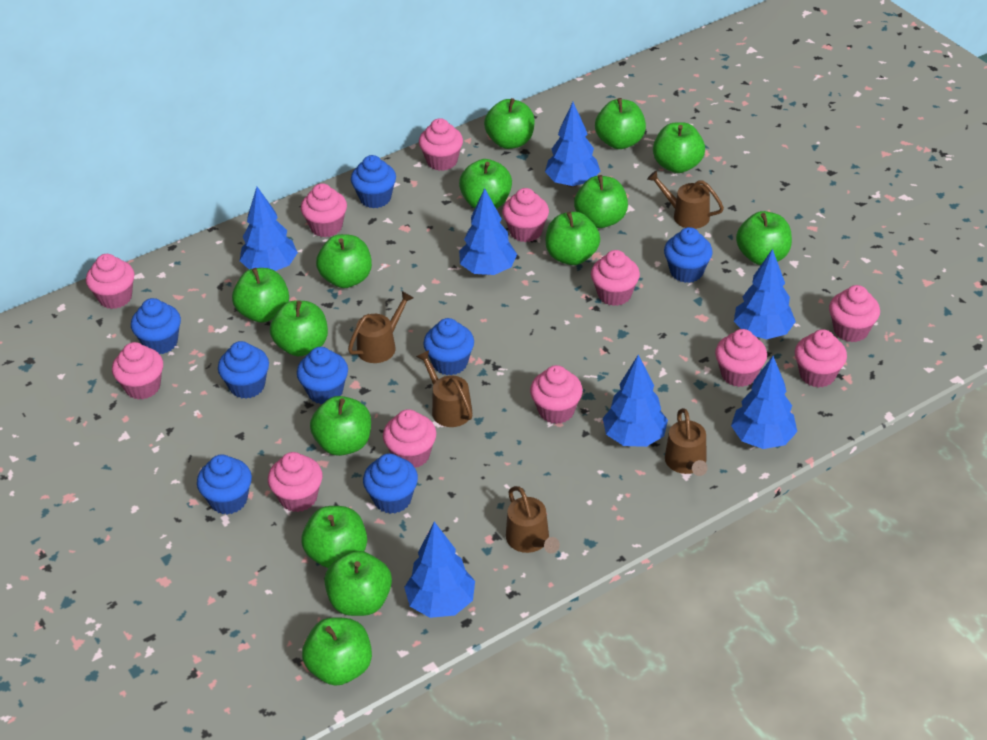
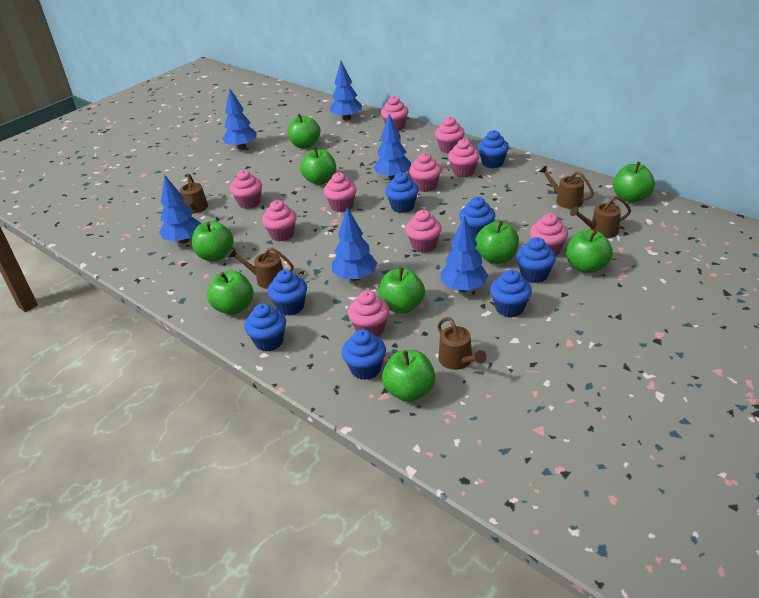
blue tree: [240,187,298,271] [404,522,475,618] [459,188,517,275] [545,102,600,187] [603,355,668,447] [731,356,797,449] [734,249,796,339] = 7 -> [159,175,201,244] [223,88,257,149] [330,61,362,120] [332,207,377,281] [373,114,411,180] [441,216,489,292] = 6
green apple: [232,268,289,323] [270,300,328,356] [301,506,367,568] [302,617,372,686] [310,396,371,456] [316,234,372,288] [324,551,392,616] [459,159,512,209] [484,98,535,149] [545,212,600,265] [574,175,628,228] [595,98,646,149] [653,122,705,173] [736,211,792,265] = 14 -> [192,221,234,261] [207,270,253,315] [288,114,321,148] [300,147,336,185] [378,267,425,314] [382,350,436,402] [475,221,519,264] [566,230,613,274] [613,162,655,203] = 9
pink cupcake: [86,254,134,309] [112,342,163,400] [268,452,322,512] [301,183,347,237] [383,409,436,468] [419,118,463,171] [502,188,549,242] [530,365,583,424] [591,250,640,306] [715,329,767,387] [795,329,847,388] [829,285,880,342] = 12 -> [230,170,262,209] [262,200,297,242] [324,172,357,212] [348,291,389,337] [381,96,409,131] [405,210,442,253] [409,153,441,192] [435,117,465,154] [448,139,480,178] [530,213,568,255] = 10

